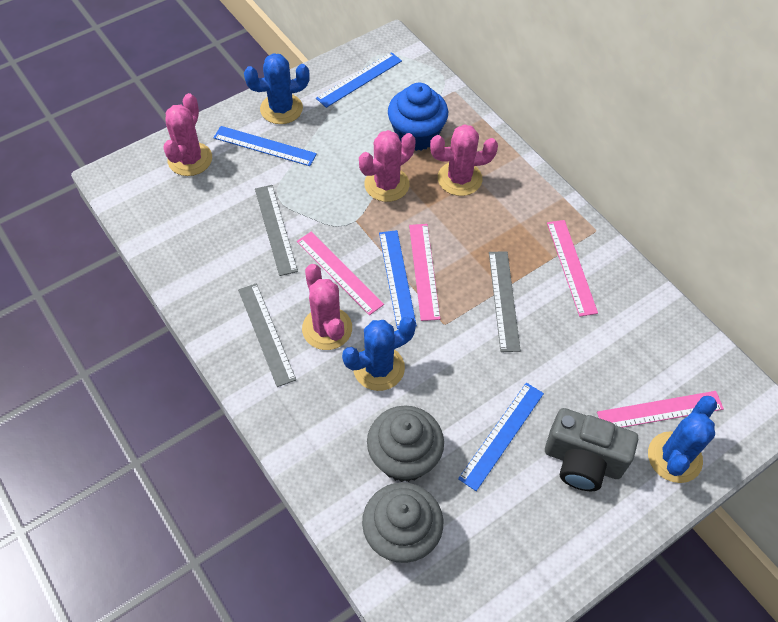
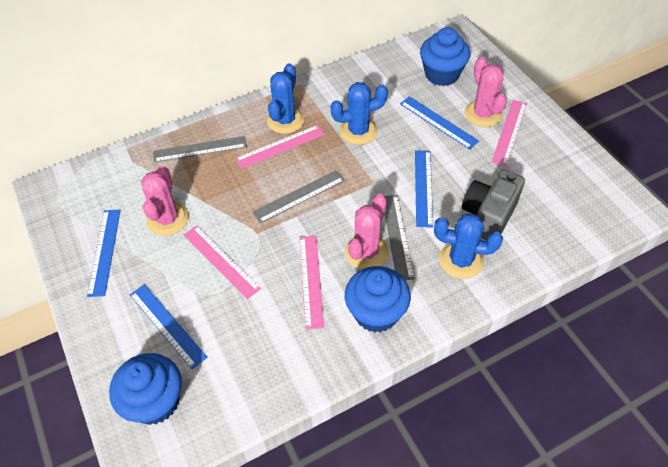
blue cupcake: [388,83,448,151] = 1 -> [109,353,182,425] [345,266,411,333] [420,27,470,86] = 3
grey cupcake: [362,482,443,563] [367,405,444,482] = 2 -> none = 0
pink cactus: [163,93,212,176] [302,264,352,350] [359,130,416,202] [430,124,498,196] = 4 -> [141,166,189,236] [345,194,389,270] [465,57,507,127] = 3

